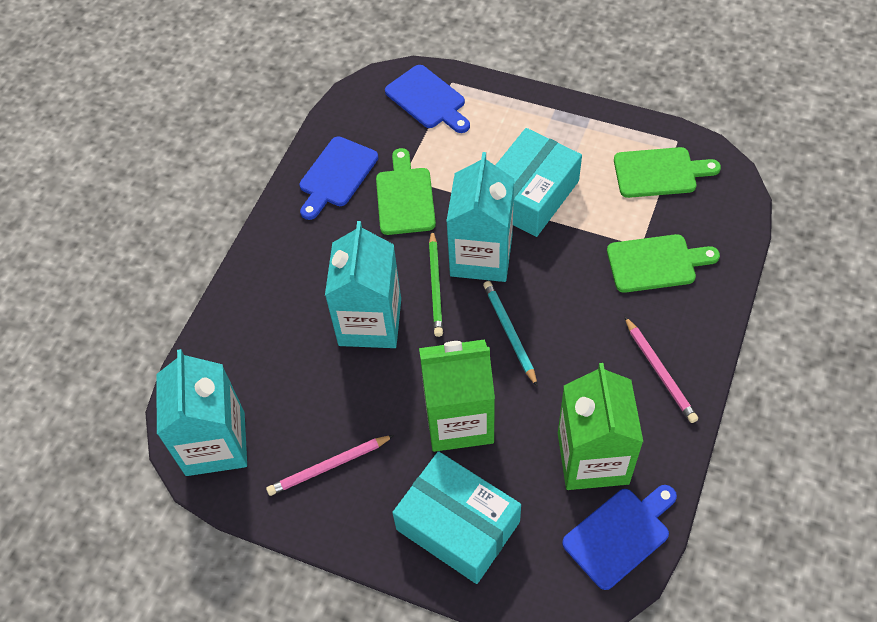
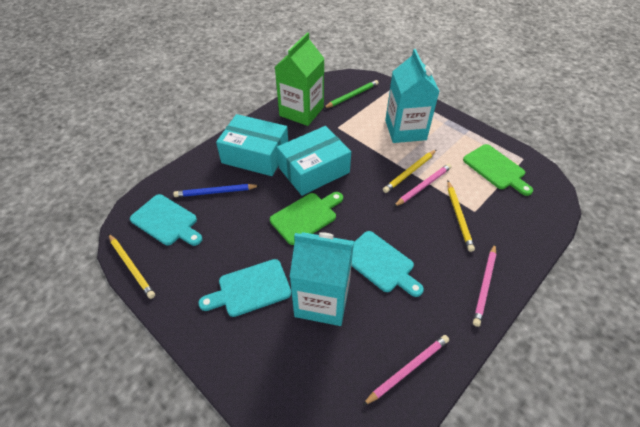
blue cutting board: [299,136,378,220] [385,65,470,133] [562,485,677,590] = 3 -> none = 0
blue pencil: none = 0 -> [173,184,260,197] = 1
green carton: [419,339,495,452] [558,363,643,490] = 2 -> [275,32,325,126] = 1
green cutting board: [376,148,436,235] [607,234,720,293] [614,147,721,198] = 3 -> [270,192,343,245] [463,144,533,196] = 2
pink pencil: [266,435,394,496] [624,316,698,423] = 2 -> [362,335,449,406] [394,164,452,207] [473,244,496,327] = 3
turquoise carton: [156,349,247,476] [325,221,401,348] [446,152,514,282] = 3 -> [290,232,354,326] [385,49,439,143] = 2
turquoise cutting board: none = 0 -> [130,194,202,246] [199,259,291,317] [351,231,424,297] = 3
turquoise pencil: [483,281,538,387] = 1 -> none = 0
yellow pencil: none = 0 -> [108,234,155,299] [383,150,436,193] [447,181,475,252] = 3

